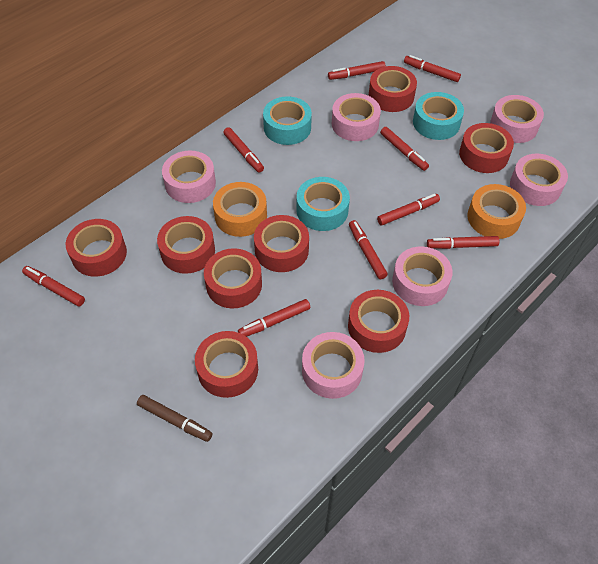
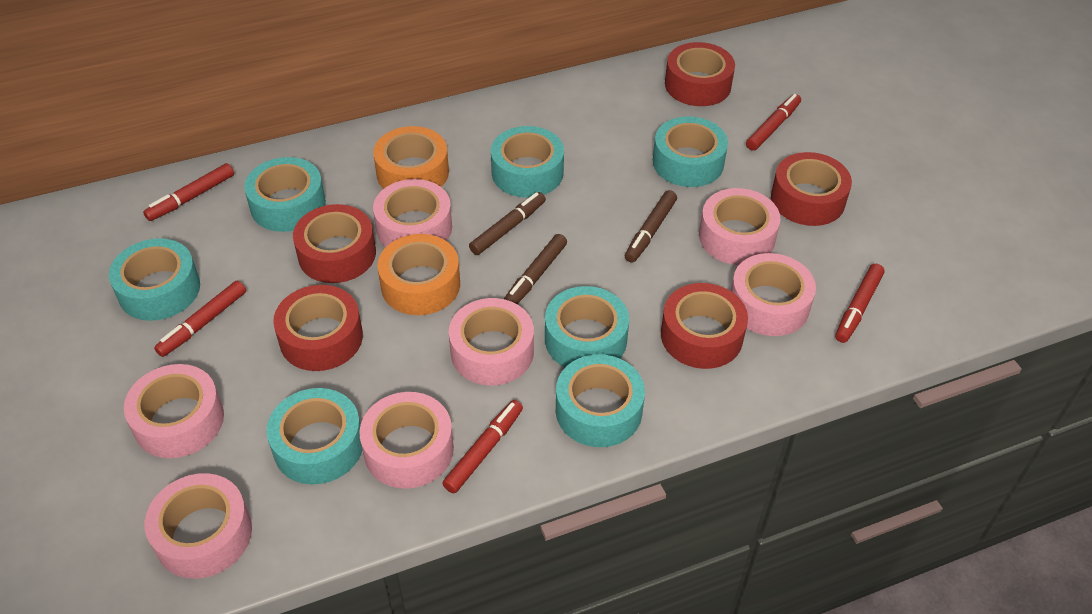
brown marker: [137,395,212,442] = 1 -> [469,192,546,255] [504,234,567,304] [625,190,677,263] = 3
pink tape: [162,151,216,203] [302,332,365,399] [332,93,381,141] [392,247,453,306] [490,95,544,143] [510,154,568,206] = 6 -> [124,364,224,458] [145,473,252,579] [359,392,454,489] [373,179,452,247] [449,298,534,385] [699,188,780,265] [731,253,816,336] = 7
red marker: [22,266,85,306] [223,127,264,173] [238,299,311,337] [328,61,386,80] [349,220,388,279] [377,194,440,226] [380,127,429,171] [404,55,461,82] [427,236,500,249] = 9 -> [143,163,234,221] [154,281,246,357] [442,400,523,493] [746,94,801,151] [835,264,884,343] = 5
red tape: [66,219,127,277] [157,216,215,274] [195,331,258,398] [204,248,262,308] [254,215,309,272] [348,290,409,353] [368,66,417,112] [459,123,514,173] = 8 -> [273,285,363,371] [293,204,376,283] [661,283,748,369] [665,42,735,106] [771,152,852,226] = 5
turquoise tape: [263,96,312,145] [297,177,350,231] [413,92,464,140] = 3 -> [109,238,200,321] [244,157,326,232] [267,388,362,485] [491,126,564,198] [545,286,629,367] [556,354,645,447] [653,117,728,187] = 7

